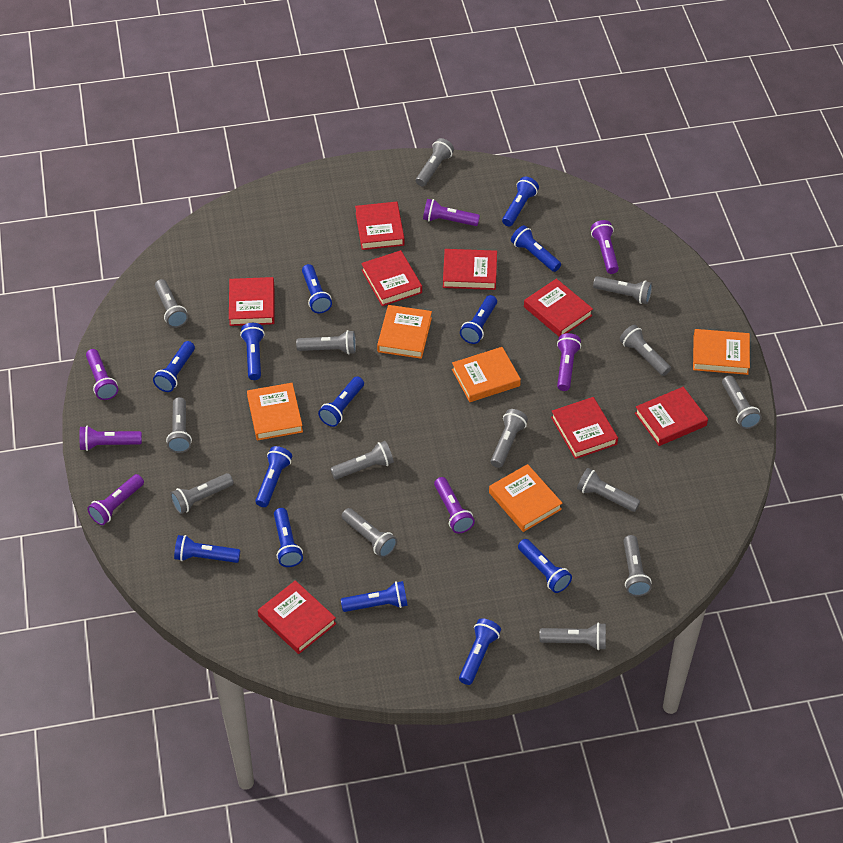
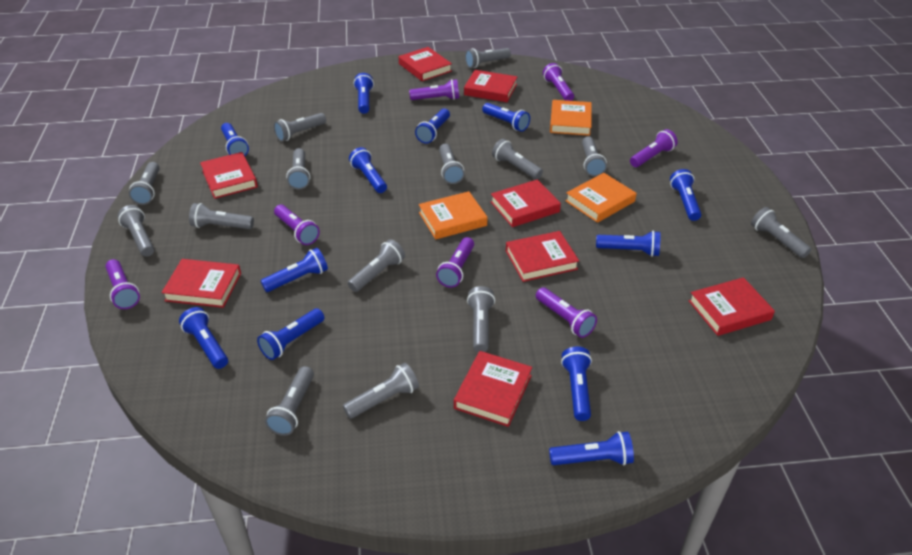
blue flashlight: [153,341,195,392] [174,535,240,563] [240,323,265,380] [255,446,292,507] [274,508,303,567] [302,264,332,313] [318,376,364,427] [341,581,408,612] [459,618,501,685] [460,295,497,344] [502,177,539,226] [511,225,561,272] [518,539,572,593] = 13 -> [179,307,228,369] [221,123,249,156] [257,308,324,360] [261,248,328,292] [349,147,387,193] [354,73,374,114] [415,109,450,144] [482,103,530,132] [549,431,634,465] [561,346,592,421] [596,231,660,257] [670,169,701,221] = 12
orange book: [247,383,303,441] [377,305,432,359] [452,347,521,402] [489,464,562,532] [693,329,750,375] = 5 -> [419,191,487,239] [550,100,592,136] [565,173,637,223] = 3

